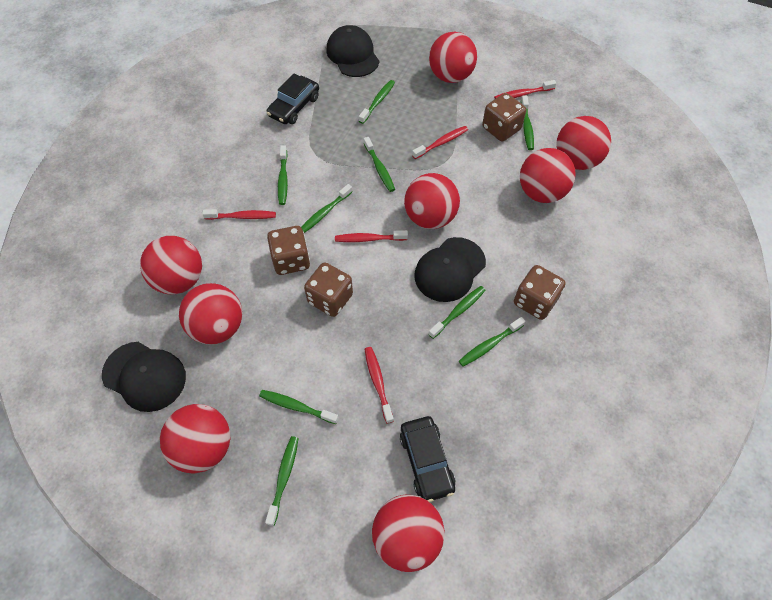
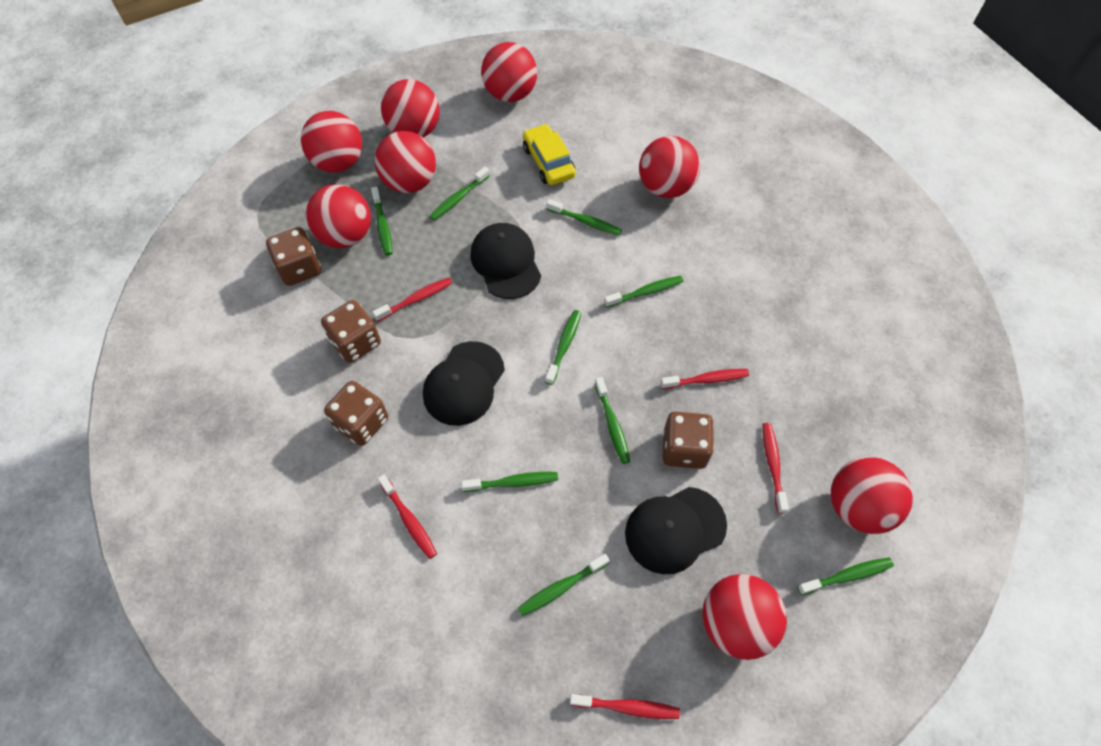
black car: [267,74,319,124] [400,416,455,502] = 2 -> none = 0
yellow car: none = 0 -> [523,124,576,185] = 1

